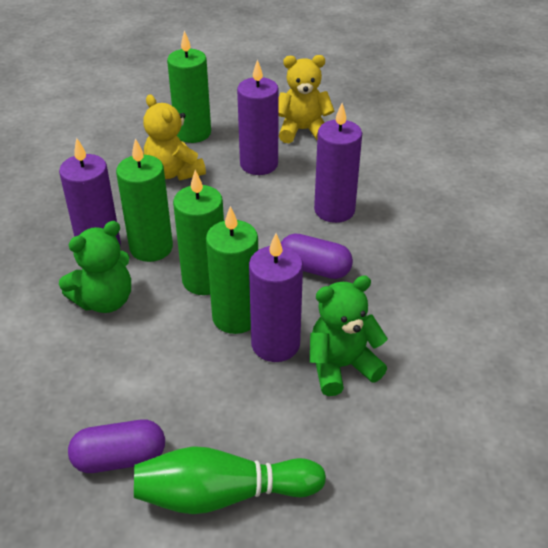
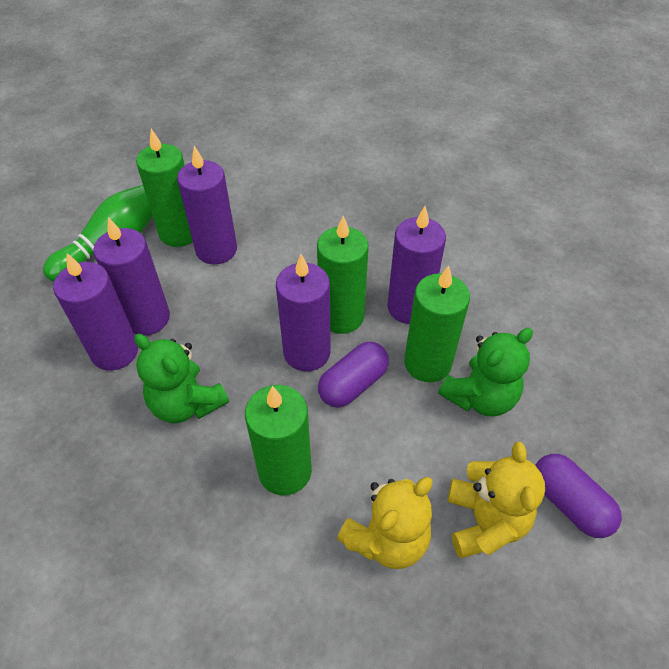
purple candle: [59,138,121,246] [237,59,279,175] [249,233,303,362] [314,103,362,223] = 4 -> [53,253,138,371] [93,217,170,336] [177,146,237,264] [276,254,331,371] [388,206,446,324] = 5

